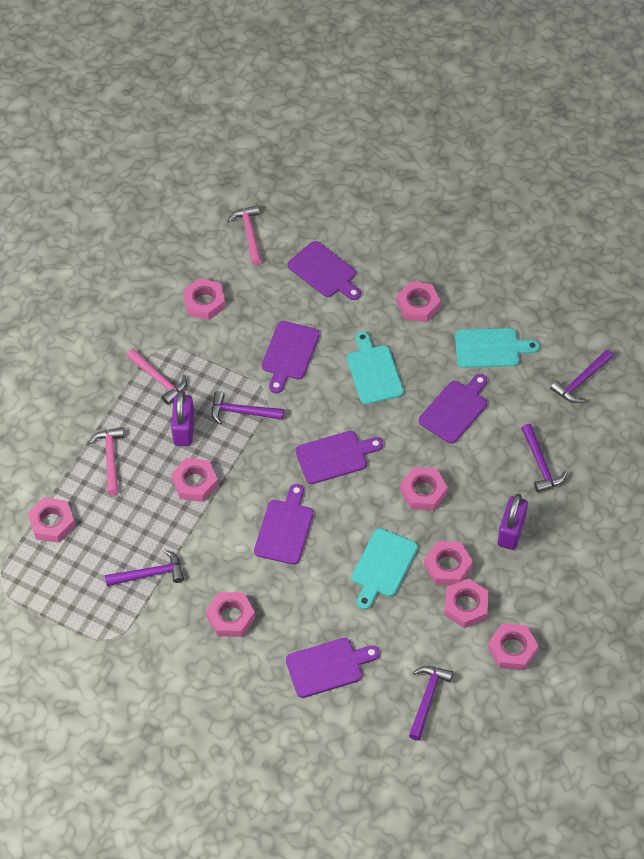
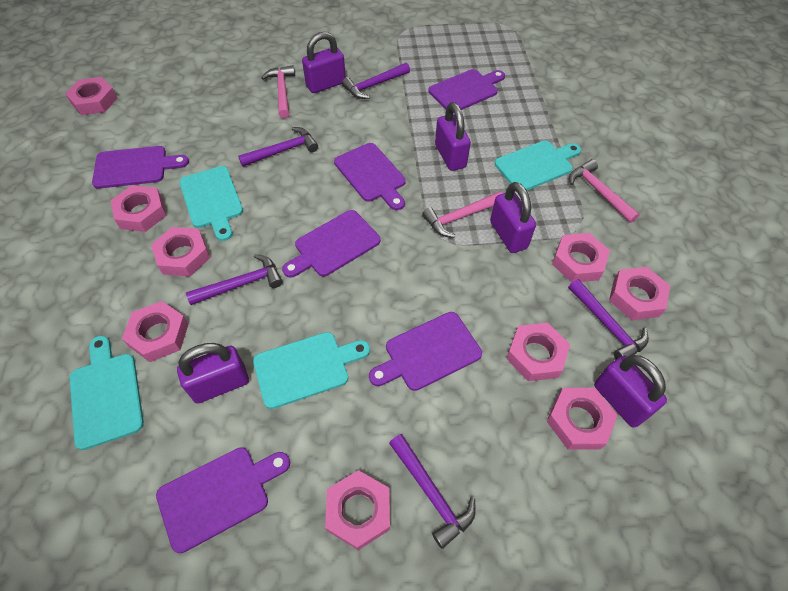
purple padlock: [171,391,195,446] [498,494,528,550] = 2 -> [177,343,249,403] [302,32,346,93] [435,102,471,171] [490,182,536,253] [594,355,667,428] = 5
turquoise cutting board: [347,331,404,405] [352,528,418,610] [455,328,540,368] = 3 -> [70,336,144,450] [179,166,243,241] [253,332,370,409] [495,141,581,190] = 4

